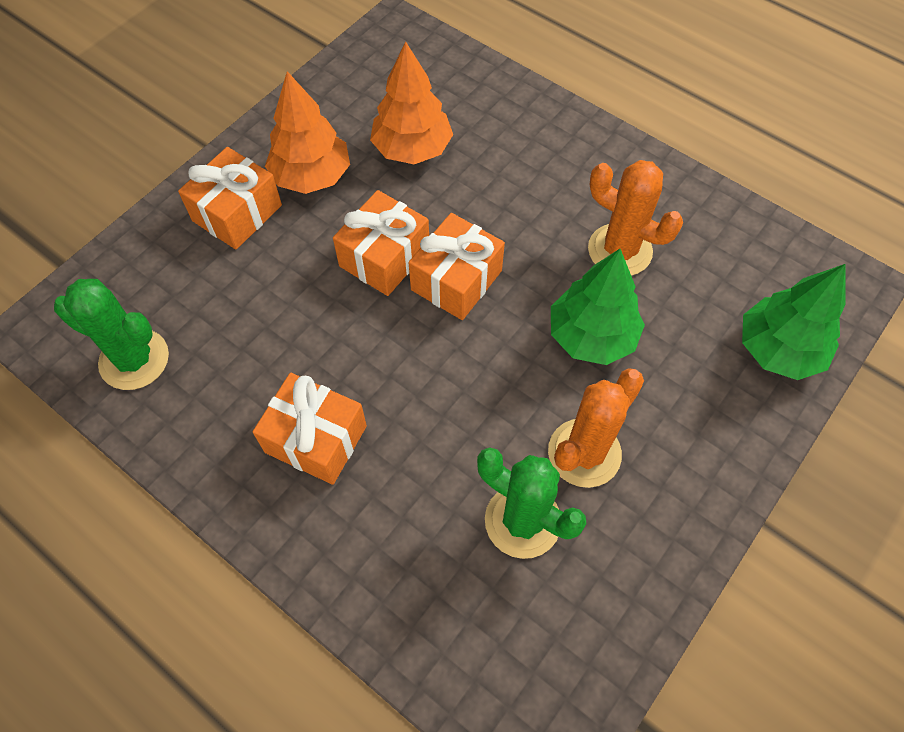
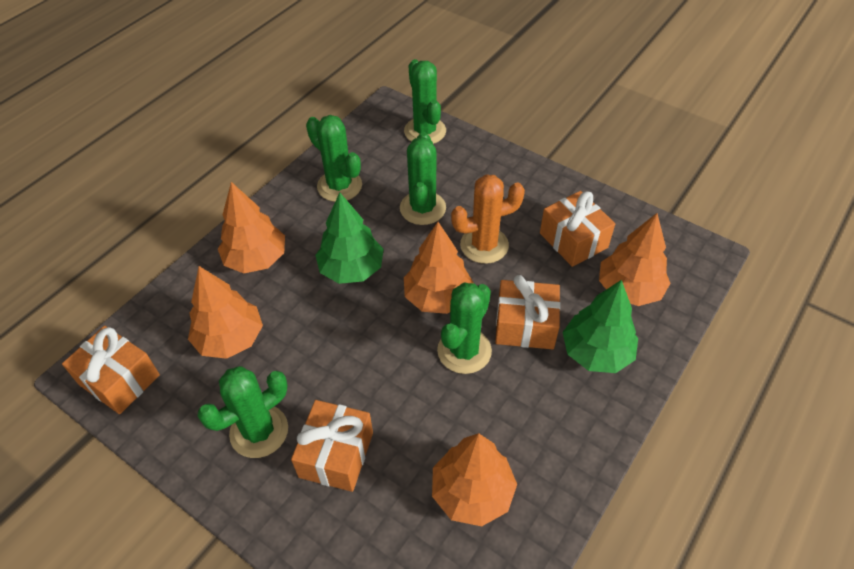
green cactus: [54,279,169,390] [477,447,586,559] = 2 -> [197,366,288,458] [306,115,362,202] [400,132,446,225] [404,59,446,144] [437,283,492,374] = 5
orange cactus: [548,368,644,488] [588,160,683,276] = 2 -> [451,174,525,264] = 1
orange tree: [265,71,350,194] [370,41,453,164] = 2 -> [188,266,263,359] [218,182,285,274] [404,222,474,314] [432,433,517,527] [599,213,670,306] = 5

